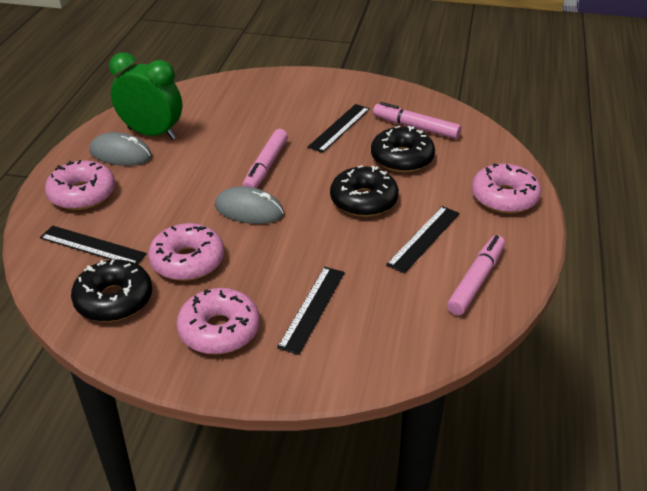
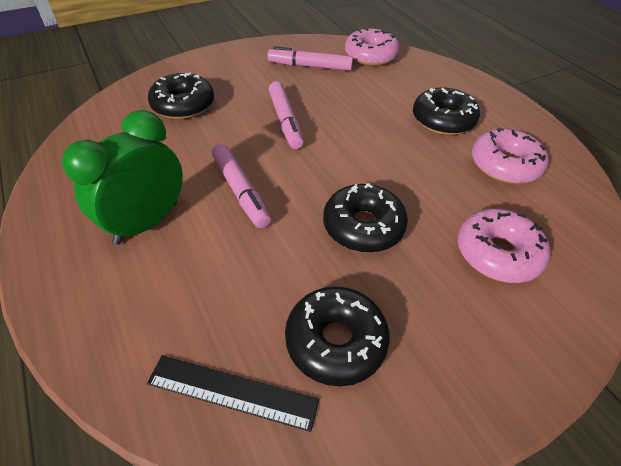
black donut: [71,259,152,322] [330,165,399,217] [371,126,435,172] = 3 -> [148,72,214,119] [285,286,390,386] [323,183,408,253] [413,88,480,135] = 4
black ruler: [40,225,147,264] [277,267,345,355] [307,104,370,153] [386,206,460,274] = 4 -> [147,355,319,432] = 1
grey mouse: [90,132,152,166] [215,186,284,224] = 2 -> none = 0
pink donut: [45,160,115,210] [148,223,224,281] [177,288,260,355] [472,163,541,214] = 4 -> [345,28,400,66] [458,209,551,283] [472,128,549,184] = 3

